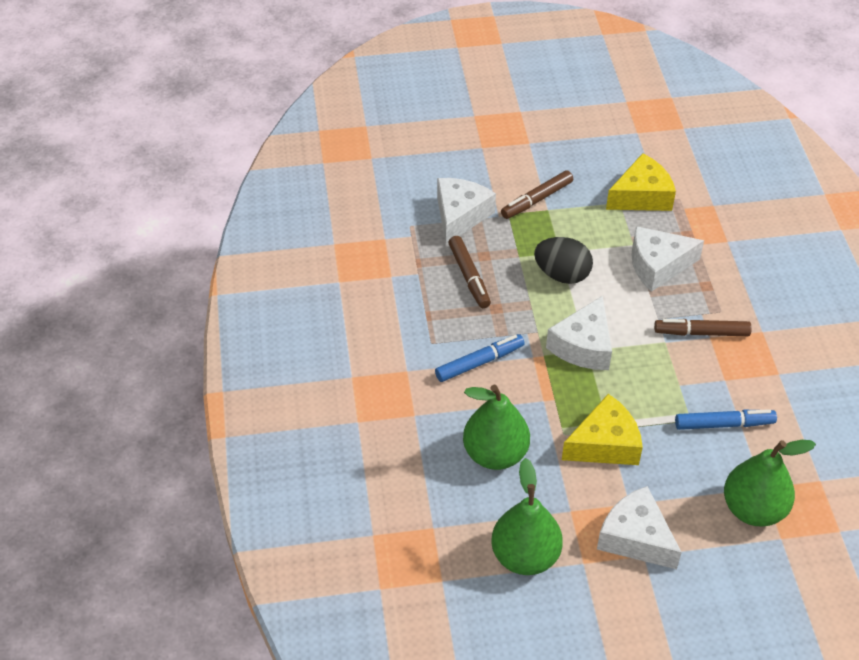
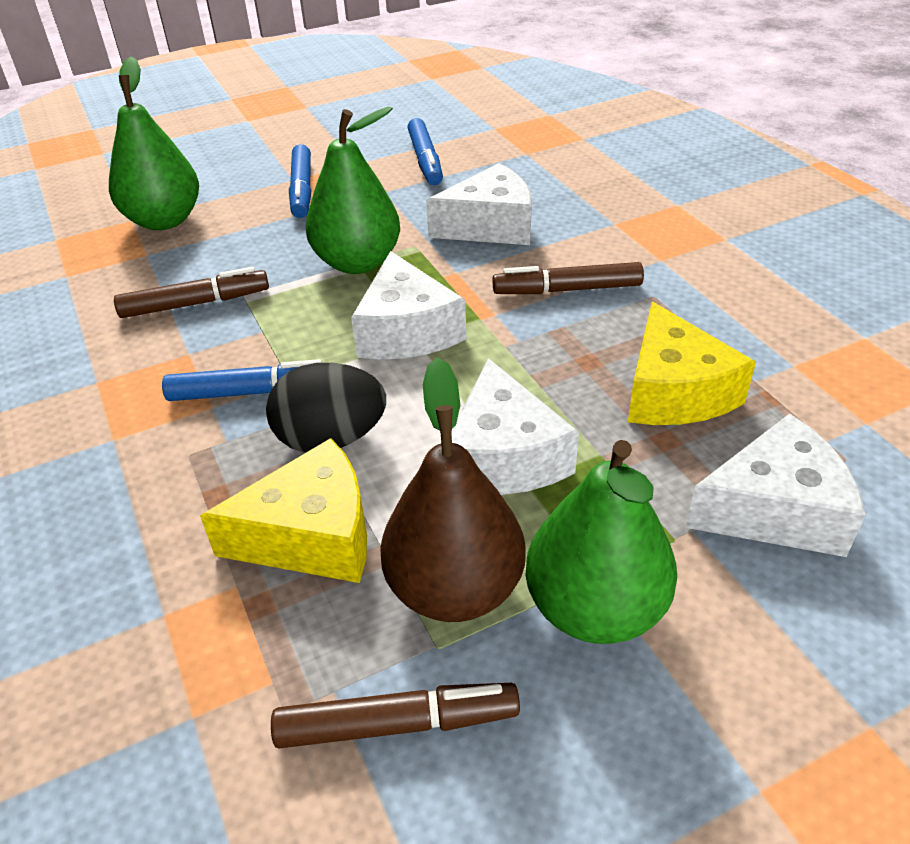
blue marker: [435,334,524,382] [675,409,777,430] = 2 -> [162,359,322,401] [289,144,311,218] [408,118,443,185] = 3
brown pear: none = 0 -> [380,358,526,622] = 1

